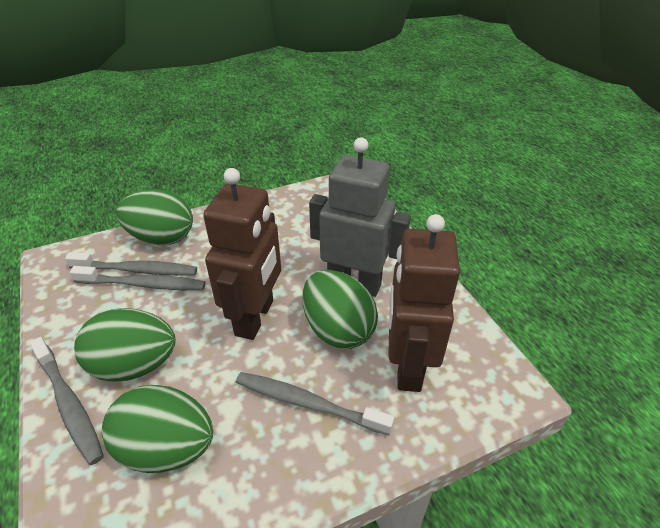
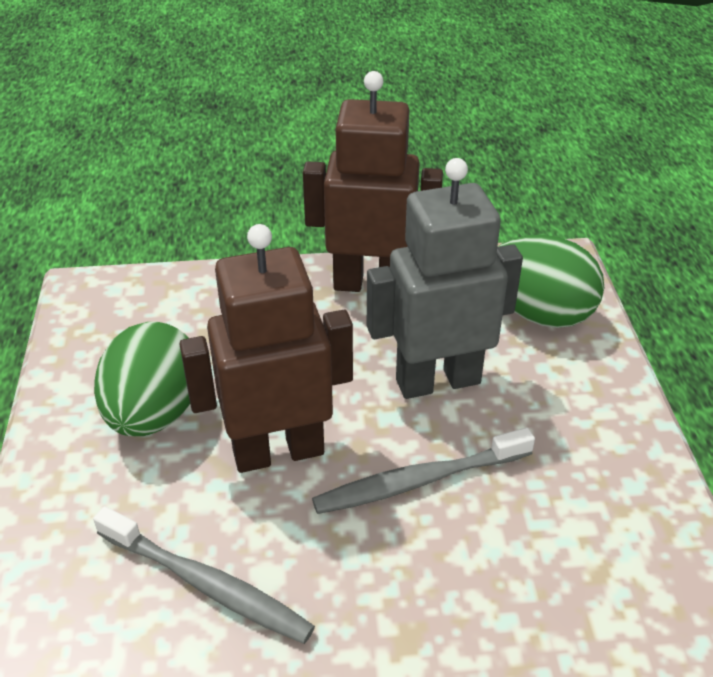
green egg: [74,308,176,382] [102,385,213,473] [116,189,193,245] [302,270,378,349] = 4 -> [94,322,190,436] [498,235,604,328] = 2
grey toothbrush: [30,337,104,465] [65,252,197,276] [70,266,206,290] [236,372,394,436] = 4 -> [93,506,315,644] [312,427,535,514] = 2

